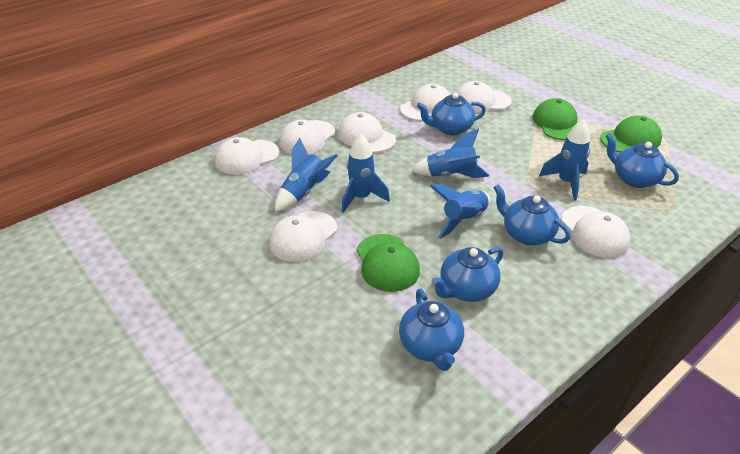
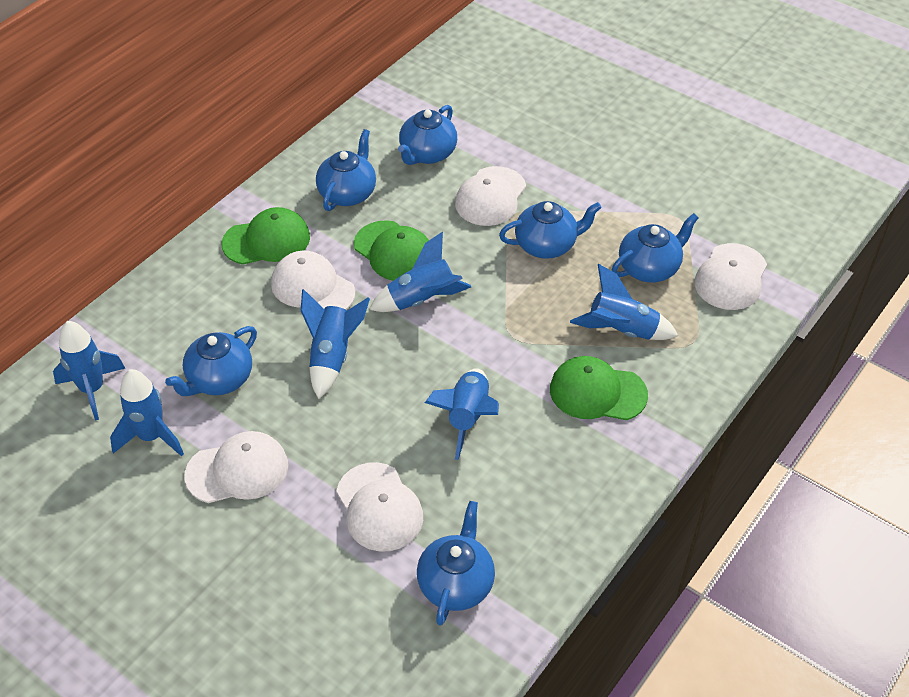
blue rocket: [275,137,338,212] [341,134,390,213] [411,128,490,178] [430,184,491,239] [539,119,590,200] = 5 -> [53,321,125,421] [110,369,184,457] [301,289,370,399] [369,232,471,312] [425,368,499,460] [570,264,678,340] = 6
blue teapot: [399,289,464,371] [417,93,486,135] [431,247,503,302] [493,184,570,245] [606,133,679,188] = 5 -> [165,326,257,396] [316,129,376,211] [398,105,457,165] [417,501,495,626] [499,201,602,259] [612,213,699,282] = 6
white cap: [215,137,279,175] [269,211,337,262] [279,120,335,154] [338,112,396,153] [400,84,451,121] [456,81,511,113] [561,206,630,258] = 7 -> [185,431,288,503] [271,251,355,310] [336,462,423,552] [455,166,526,226] [694,243,767,310] = 5

